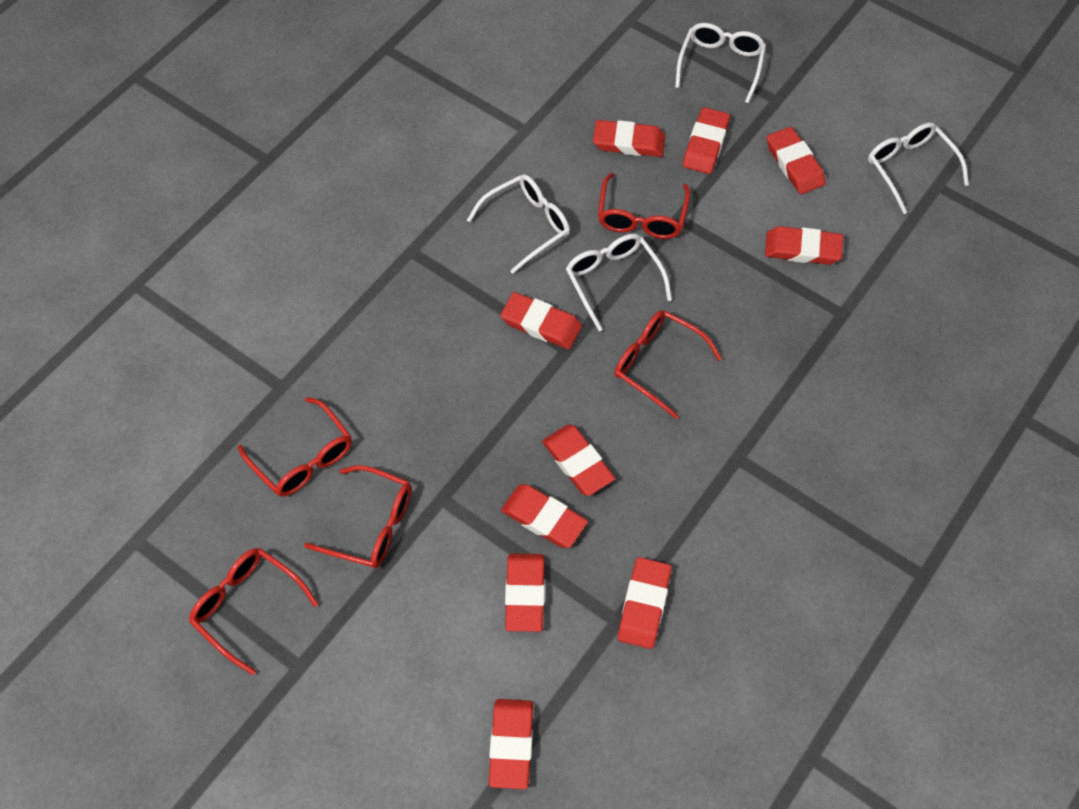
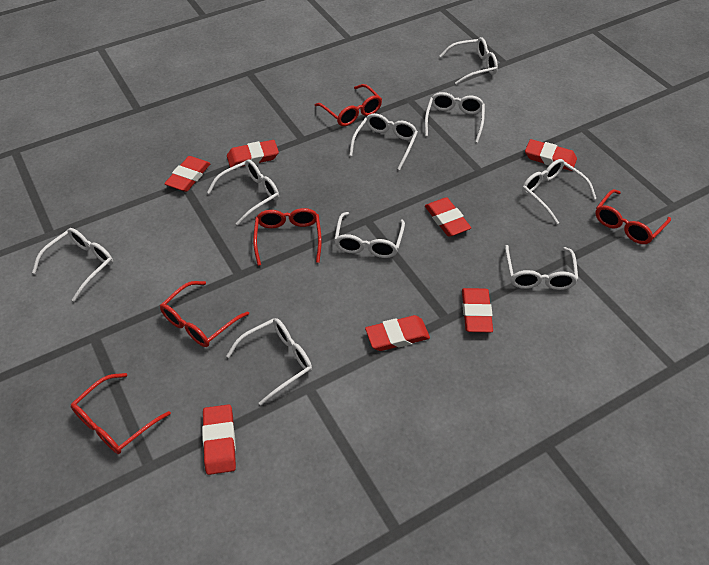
red eraser: [489,699,533,789] [500,292,582,349] [501,484,588,548] [505,553,545,632] [542,424,615,496] [593,120,665,157] [618,557,671,649] [683,107,730,174] [765,226,843,265] [767,127,826,194] = 10 -> [164,156,211,192] [202,404,236,475] [227,140,279,168] [365,315,430,351] [425,197,471,237] [462,288,493,332] [525,139,577,171] = 7
white glasses: [467,174,570,274] [566,234,672,331] [675,23,766,104] [868,122,969,214] = 4 -> [32,228,113,302] [207,159,279,225] [226,318,312,405] [334,212,405,258] [349,113,418,170] [425,92,485,143] [440,37,498,85] [505,245,578,290] [522,159,596,224] = 9

